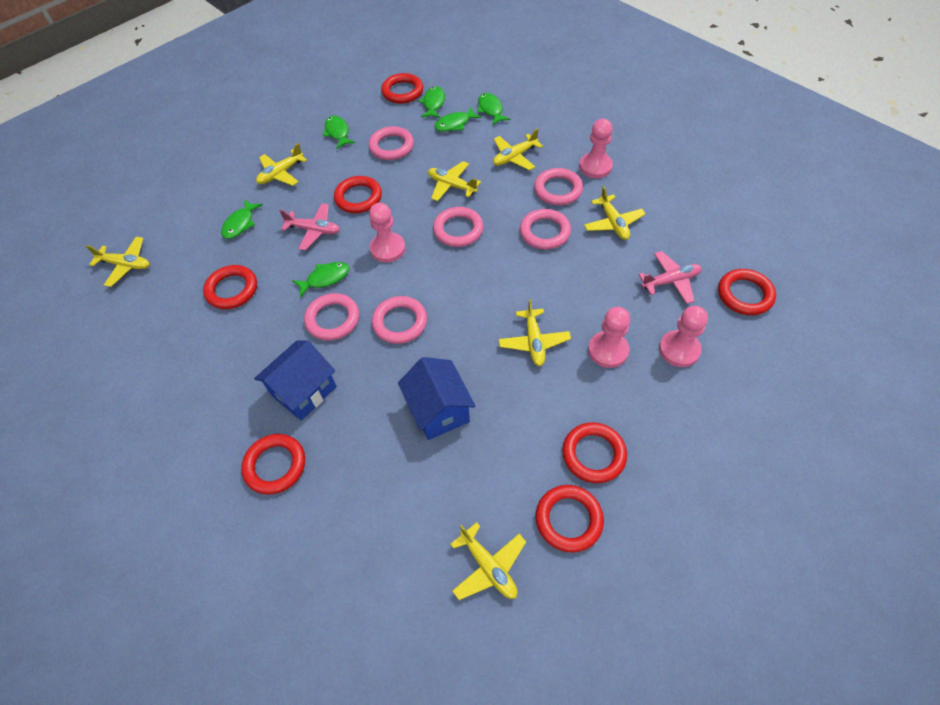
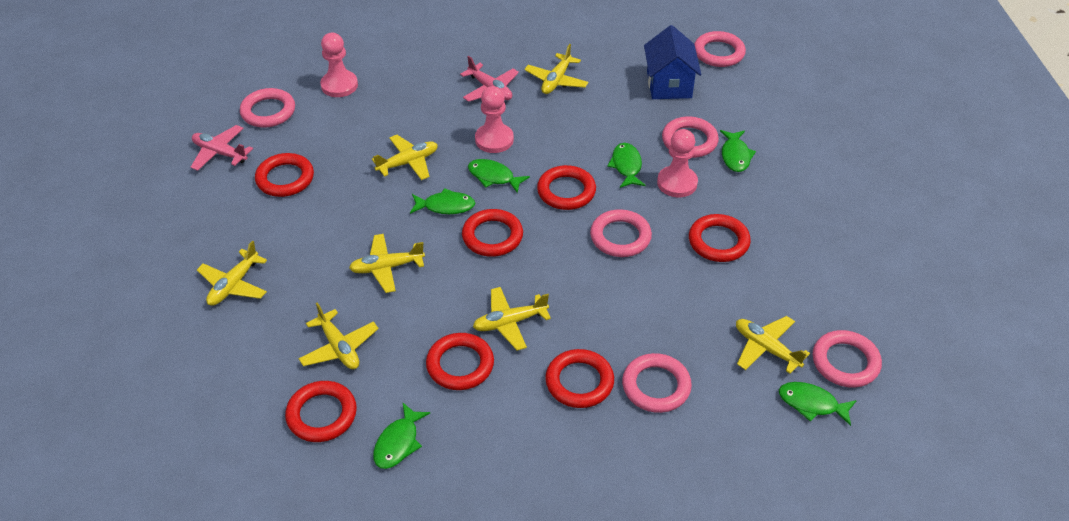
blue house: [254,341,337,421] [398,357,476,440] = 2 -> [644,25,701,99] = 1
pink pawn: [369,203,405,263] [579,119,613,178] [588,307,630,368] [659,306,708,367] = 4 -> [320,33,358,97] [475,86,514,153] [657,129,698,197] = 3

